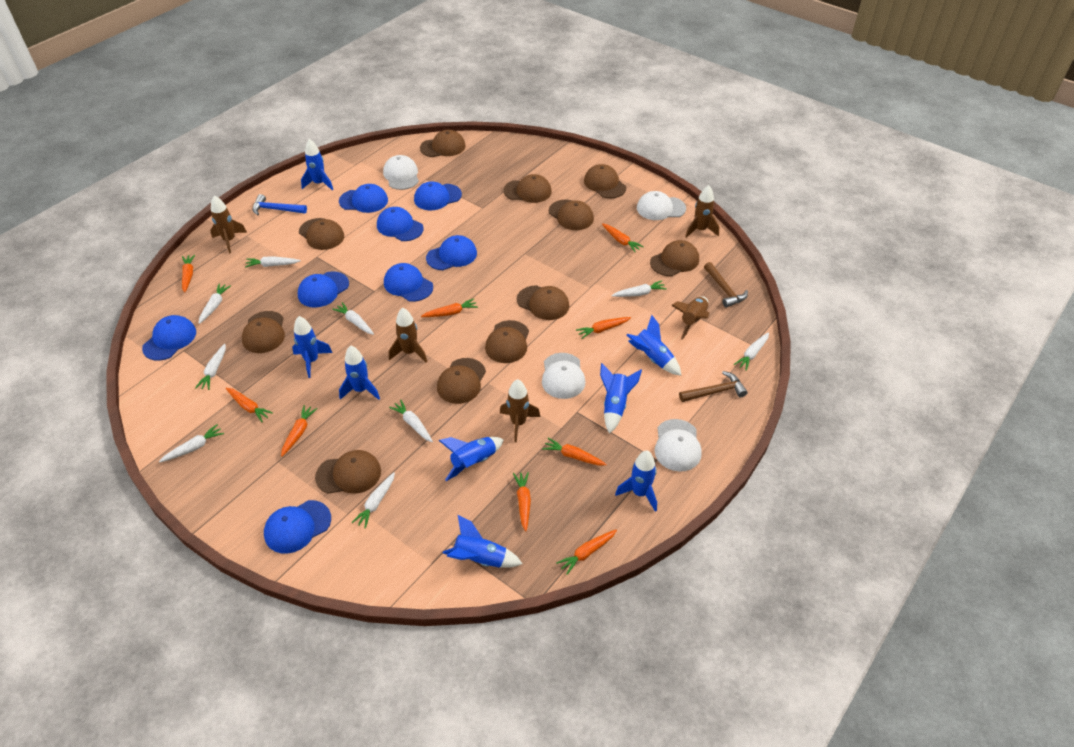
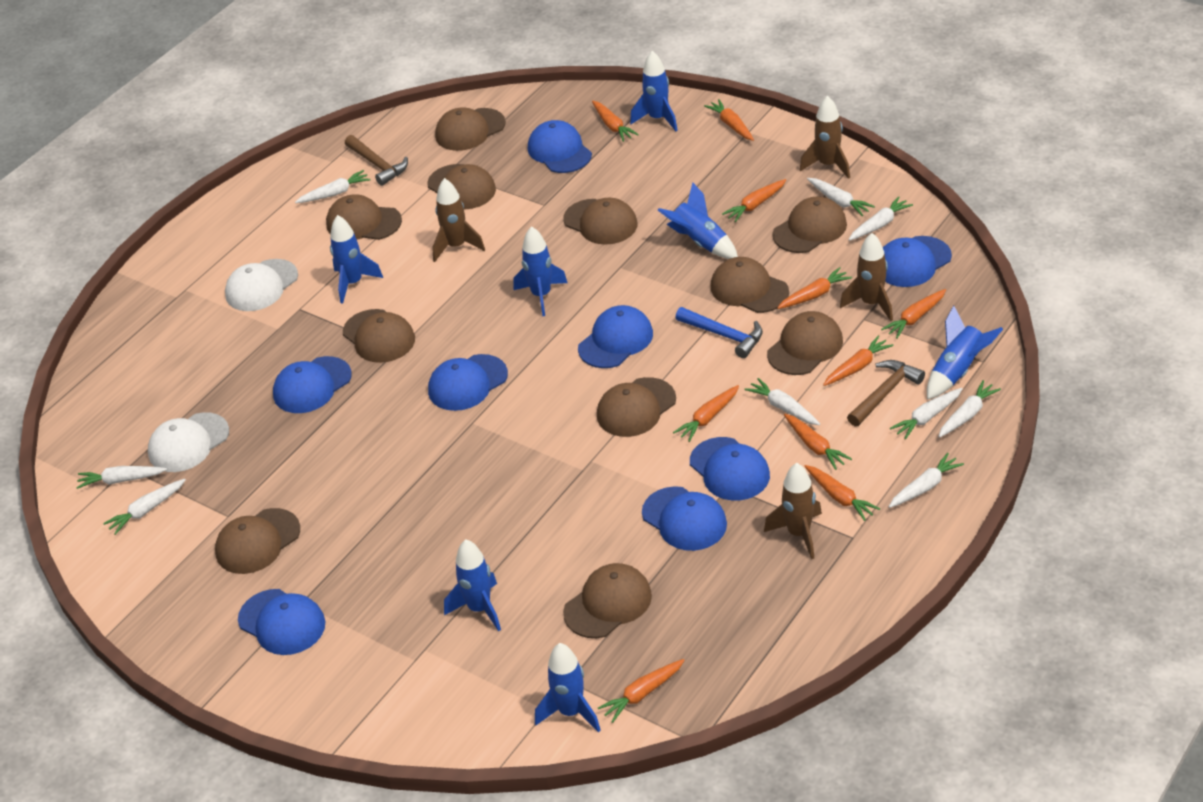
blue rocket: [292,316,332,378] [301,139,333,191] [339,346,380,400] [439,437,504,481] [443,515,522,568] [600,363,642,434] [615,451,657,512] [627,315,681,376] = 8 -> [330,215,383,303] [444,539,501,632] [513,226,568,316] [535,643,600,732] [630,51,677,131] [658,183,738,259] [927,306,1003,400] = 7
brown rocket: [210,195,247,253] [389,307,427,362] [500,379,540,442] [671,297,710,340] [685,185,719,238] = 5 -> [432,178,485,262] [764,463,822,559] [800,96,850,179] [840,233,893,321] = 4
orange carrot: [182,254,195,293] [226,388,273,422] [281,405,317,457] [421,299,478,317] [513,472,531,531] [542,438,607,466] [556,530,617,575] [576,317,631,339] [602,223,644,252] = 9 -> [592,101,639,142] [598,659,685,723] [673,385,739,442] [704,99,754,141] [722,179,786,222] [777,267,852,309] [784,414,852,470] [805,465,880,521] [823,335,893,386] [881,289,946,339] = 10
white cap: [383,155,419,190] [542,353,585,399] [637,191,686,220] [655,419,702,472] = 4 -> [148,412,229,472] [225,259,298,311] = 2

